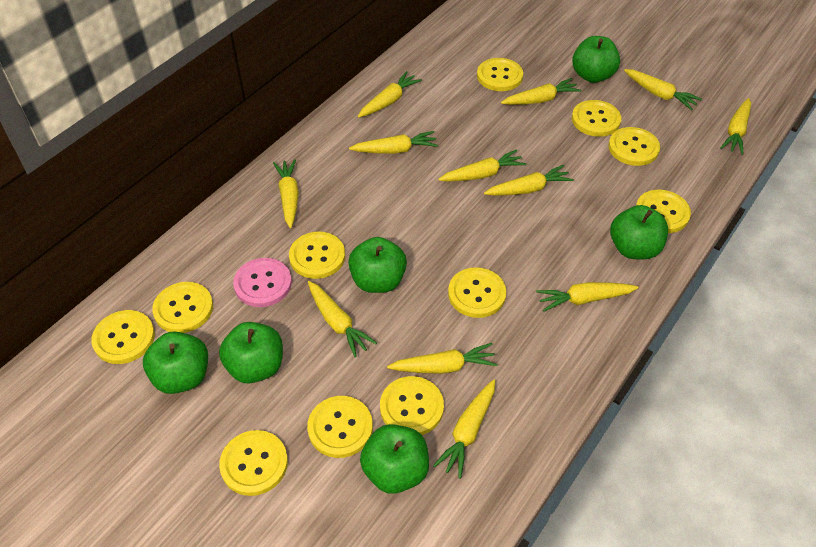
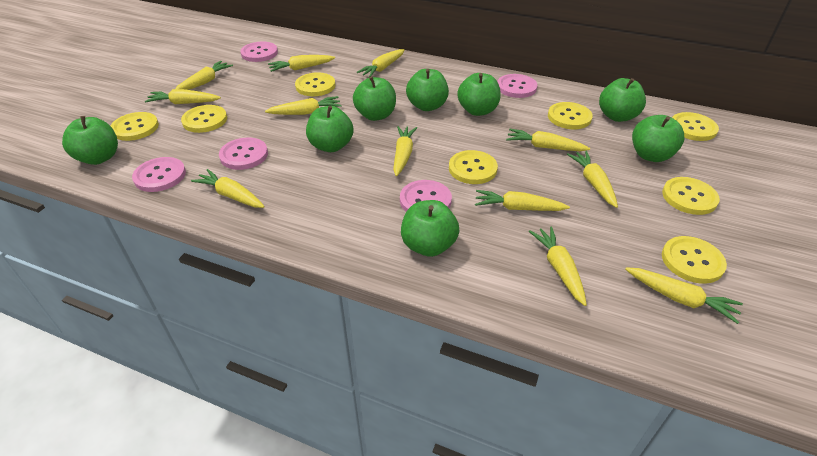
green apple: [143,331,208,394] [219,322,283,383] [348,237,407,293] [360,424,429,494] [572,36,620,83] [610,205,668,260] = 6 -> [62,116,118,165] [306,106,354,152] [353,76,396,121] [401,200,459,257] [406,69,449,111] [457,73,501,116] [599,78,646,122] [632,115,685,162] = 8
pink button: [233,258,292,307] = 1 -> [132,157,186,192] [219,138,268,170] [240,42,278,62] [400,180,452,212] [497,74,537,98] = 5
yellow button: [91,310,155,364] [152,282,213,333] [219,430,288,496] [289,232,345,279] [307,396,373,458] [380,376,444,435] [448,267,506,318] [477,58,523,91] [572,100,622,137] [608,127,660,166] [636,190,691,233] = 11 -> [111,112,159,141] [181,105,227,133] [295,72,335,96] [449,150,498,184] [548,102,593,129] [662,177,720,215] [662,236,727,284] [672,112,719,141] = 8

